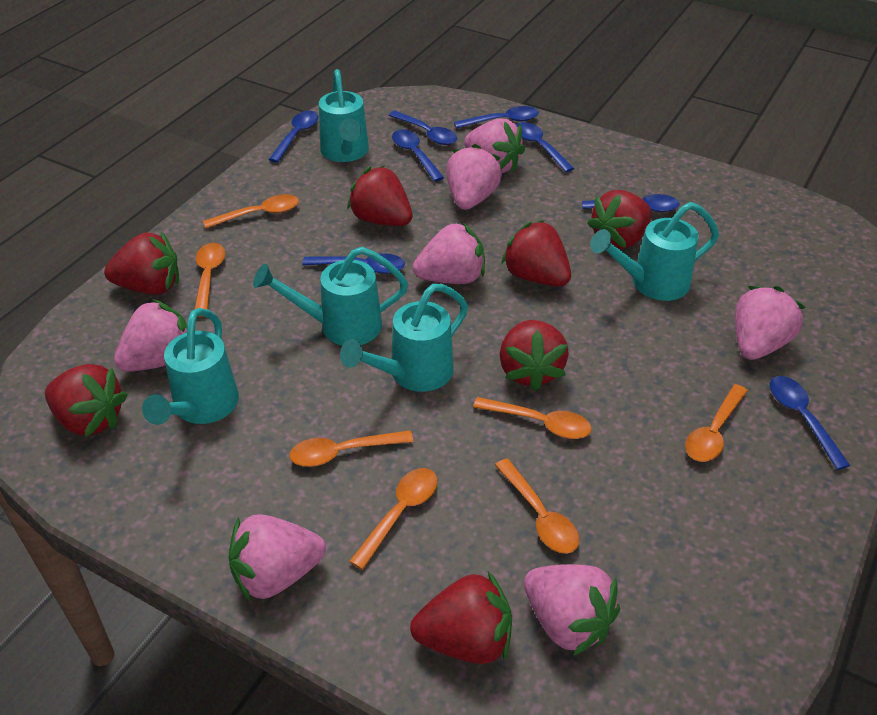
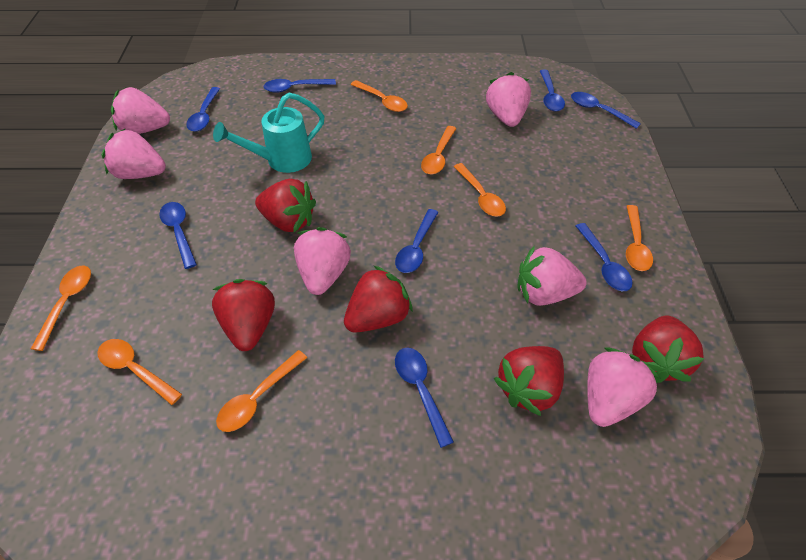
pink strawberry: [114,299,187,372] [229,514,326,601] [413,222,485,284] [446,144,502,210] [464,118,525,173] [524,564,620,656] [735,286,805,360] = 7 -> [102,128,166,179] [111,87,170,134] [294,227,351,295] [486,72,531,127] [518,245,587,306] [587,348,661,427] = 6
red strawberry: [45,364,128,437] [104,232,179,295] [347,166,413,226] [410,571,512,664] [499,320,569,391] [501,220,571,287] [587,190,652,249] = 7 -> [212,279,275,351] [255,179,316,233] [344,266,413,333] [494,346,564,416] [632,315,704,383] = 5
turquoise watering can: [142,308,239,425] [253,247,408,346] [319,69,369,162] [340,284,468,392] [590,202,719,301] = 5 -> [213,93,324,173] = 1

